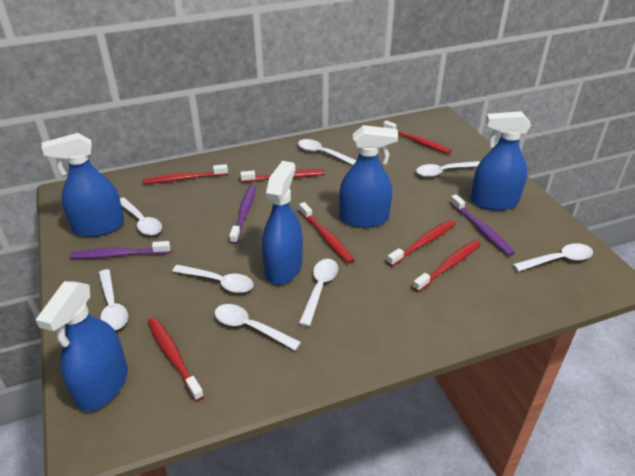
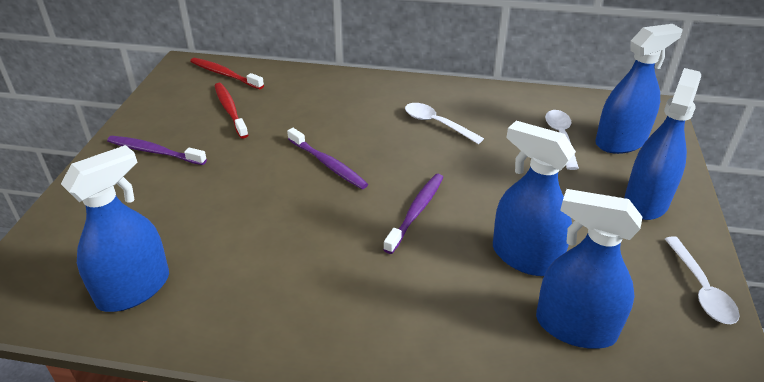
red toothbrush: [143,164,228,184] [148,317,204,401] [240,169,325,182] [299,202,354,264] [383,120,452,154] [387,220,456,266] [413,240,481,292] = 7 -> [190,58,264,89] [214,83,248,139] = 2
white spoon: [99,269,128,330] [120,197,162,235] [172,265,254,293] [215,304,301,351] [298,139,356,165] [299,259,338,326] [416,161,480,177] [513,243,593,271] = 8 -> [405,103,484,144] [545,110,579,170] [665,236,740,324] = 3

